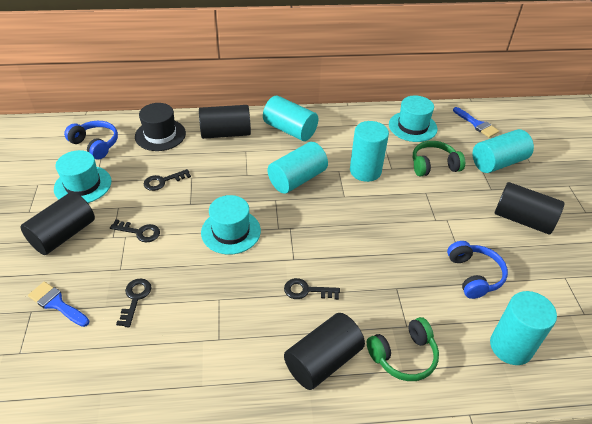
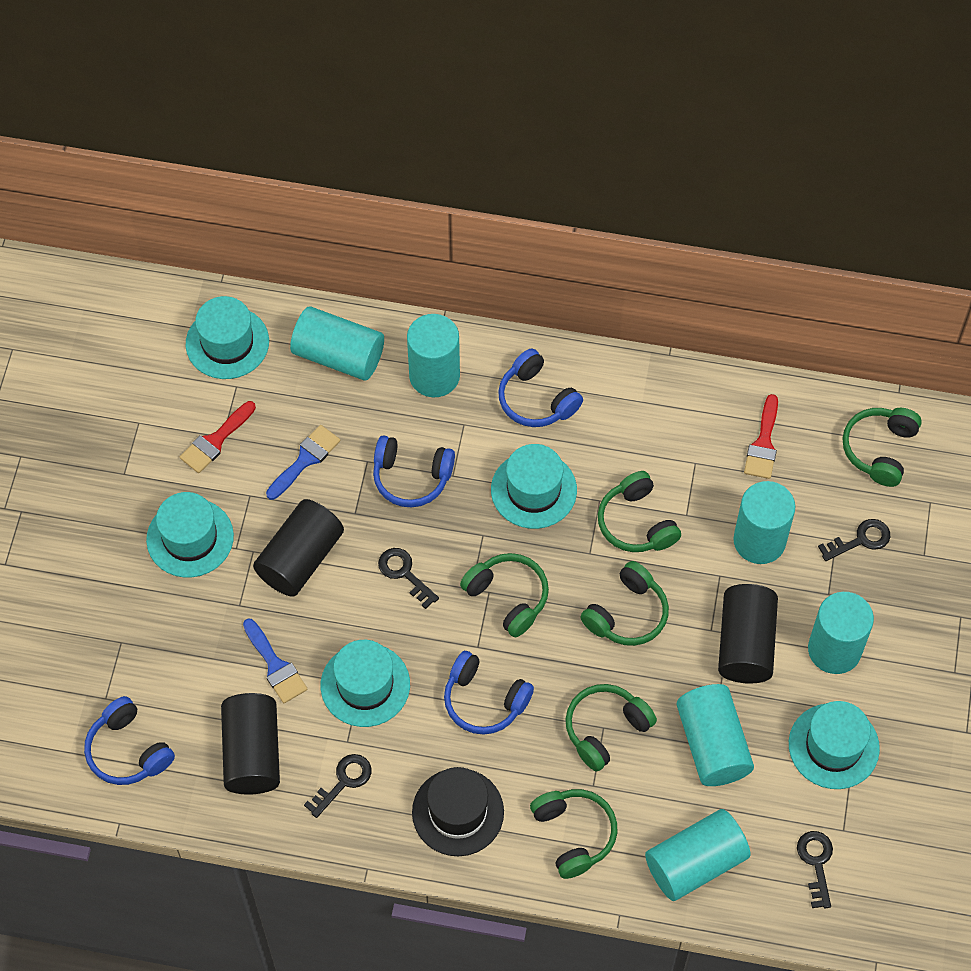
black cylinder: [20,191,95,255] [199,105,251,139] [284,313,365,390] [495,182,564,234] = 4 -> [221,693,280,795] [253,499,344,597] [718,584,778,683] = 3
blue headphones: [64,121,118,160] [447,241,508,299] = 2 -> [84,696,175,785] [373,435,455,507] [444,651,534,735] [498,348,583,427] = 4
green headphones: [367,317,439,381] [413,141,465,177] = 2 -> [460,553,549,637] [530,789,617,879] [565,684,657,771] [581,561,669,646] [598,471,681,552] [843,408,922,487] = 6
red brush: none = 0 -> [180,401,256,473] [744,394,778,479] = 2
turquoise cylinder: [263,95,318,141] [268,142,328,194] [350,121,389,182] [472,129,534,173] [490,291,557,365] = 5 -> [290,306,384,381] [407,314,460,397] [645,809,751,901] [677,684,754,786] [733,481,796,564] [808,592,874,674] = 6
turquoise hat: [54,150,111,203] [201,195,261,255] [389,96,437,142] = 3 -> [146,492,234,577] [186,296,269,379] [321,640,410,727] [491,444,577,529] [789,701,880,789] = 5

